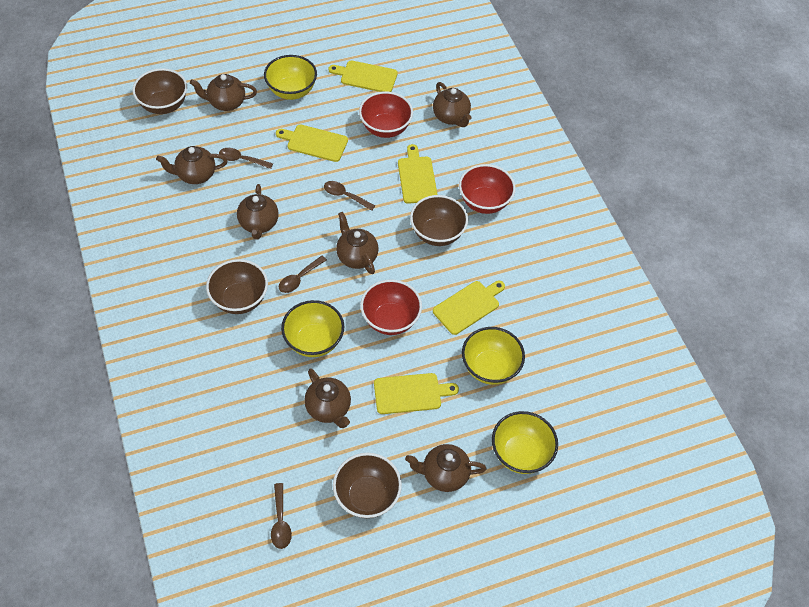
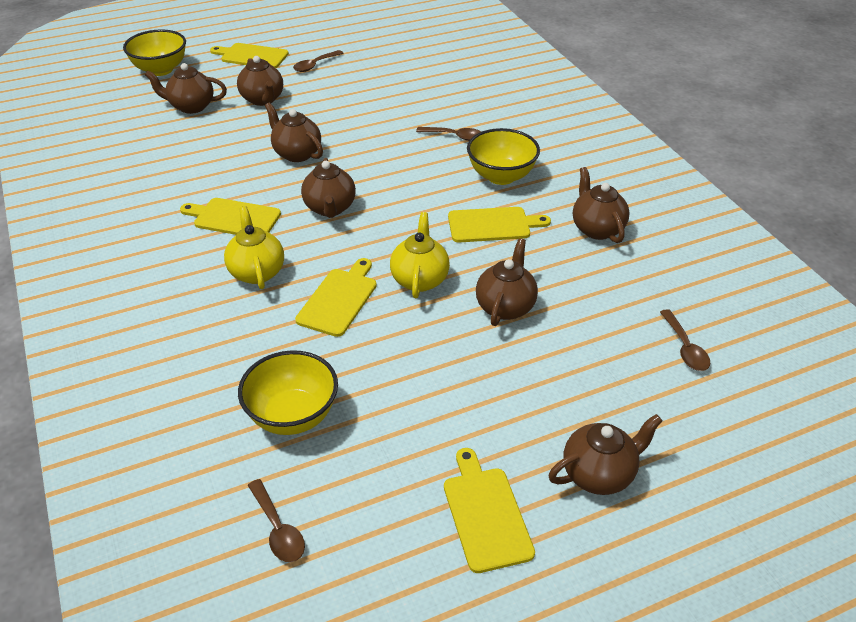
brown bowl: [133,68,187,114] [206,259,268,314] [333,453,402,518] [410,195,468,246] = 4 -> none = 0
red bowl: [359,91,413,138] [360,279,422,335] [459,164,516,214] = 3 -> none = 0
yellow bowl: [264,55,317,100] [281,300,344,357] [462,327,525,385] [492,411,558,474] = 4 -> [123,29,186,76] [238,350,338,435] [467,128,540,185] = 3
yellow teapot: none = 0 -> [224,206,284,289] [390,212,450,298] = 2

